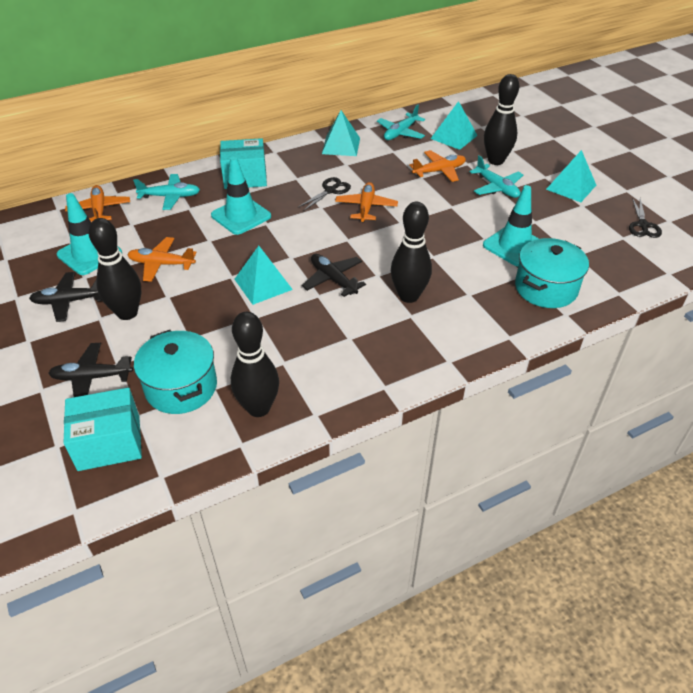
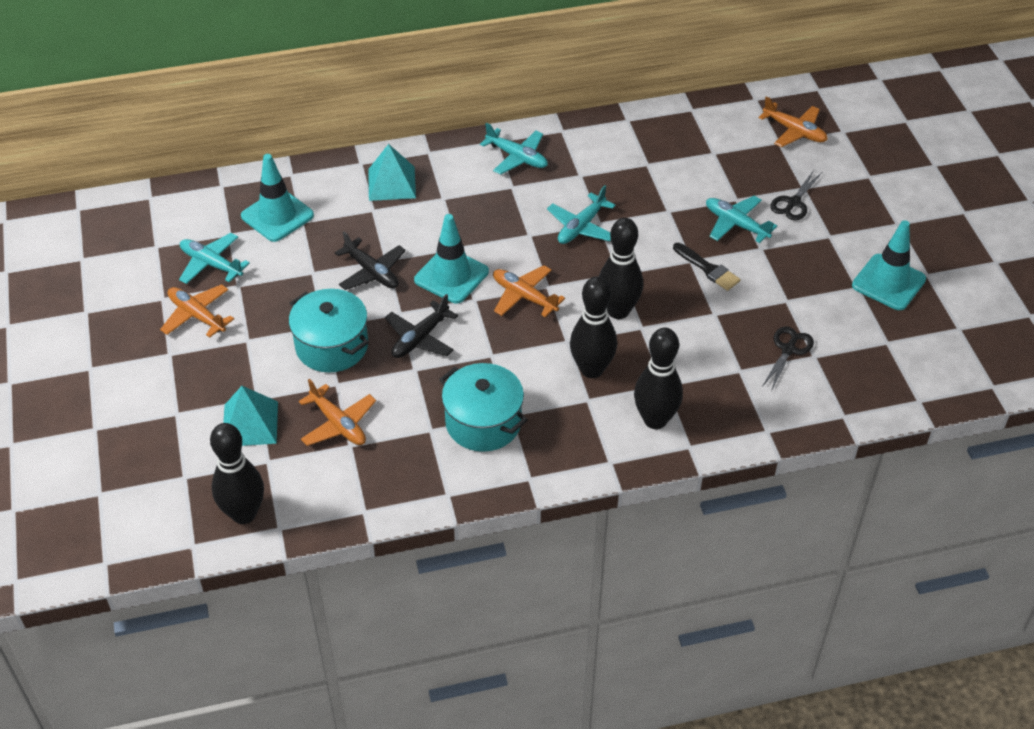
black brush: none = 0 -> [673,243,741,291] = 1
black plane: [29,272,102,322] [49,343,133,397] [302,254,366,297] = 3 -> [335,231,406,290] [385,294,458,358] = 2
turquoise box: [64,387,142,471] [220,138,267,189] = 2 -> none = 0
turquoise plane: [133,174,200,210] [377,105,425,140] [470,155,523,198] = 3 -> [179,233,250,284] [480,123,548,175] [547,185,616,244] [706,196,777,243] = 4
turquoise pyramid: [234,246,293,305] [322,110,360,156] [431,101,478,150] [546,150,596,202] = 4 -> [223,386,278,446] [368,144,416,201] = 2

